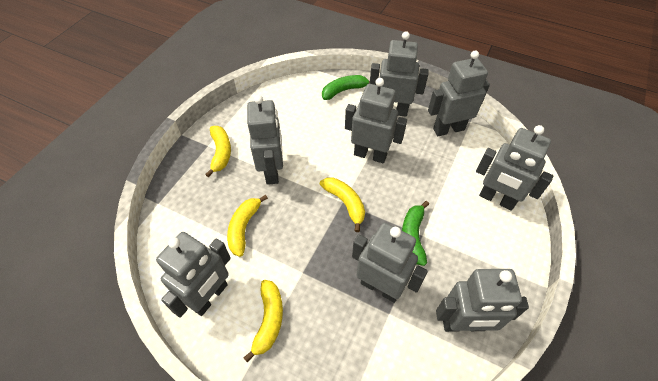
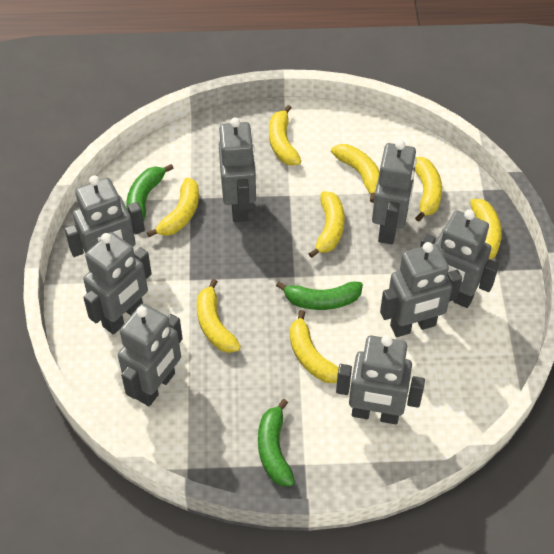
green banana: [322,75,370,100] [402,201,429,266] = 2 -> [126,164,174,221] [258,399,295,486] [276,282,363,310] = 3
yellow banana: [205,126,231,177] [227,195,268,257] [243,280,283,362] [320,178,365,232] = 4 -> [147,178,199,237] [197,279,241,353] [269,105,301,166] [290,310,339,383] [308,191,344,258] [331,144,380,203] [415,157,442,222] [470,199,502,260] = 8

